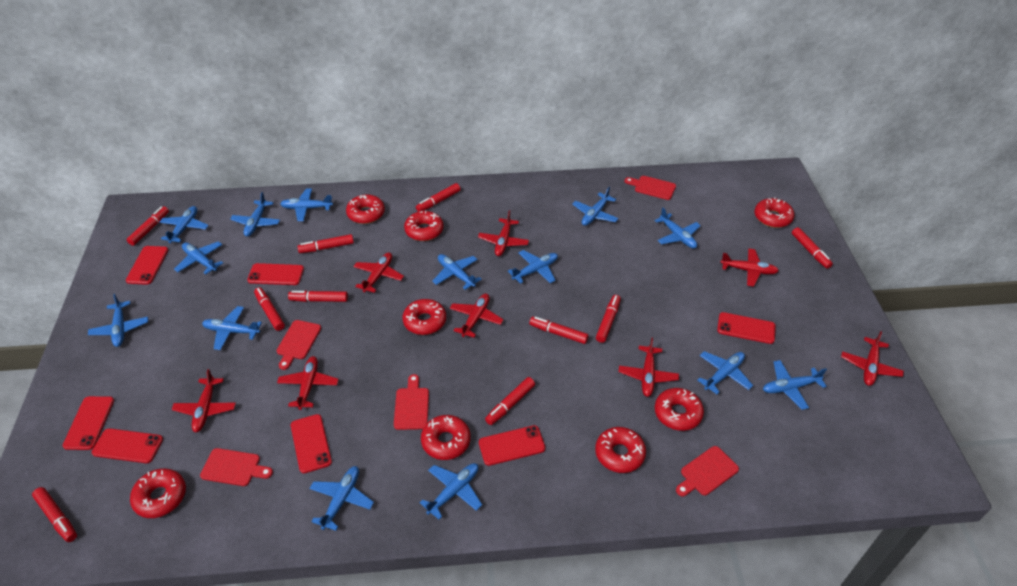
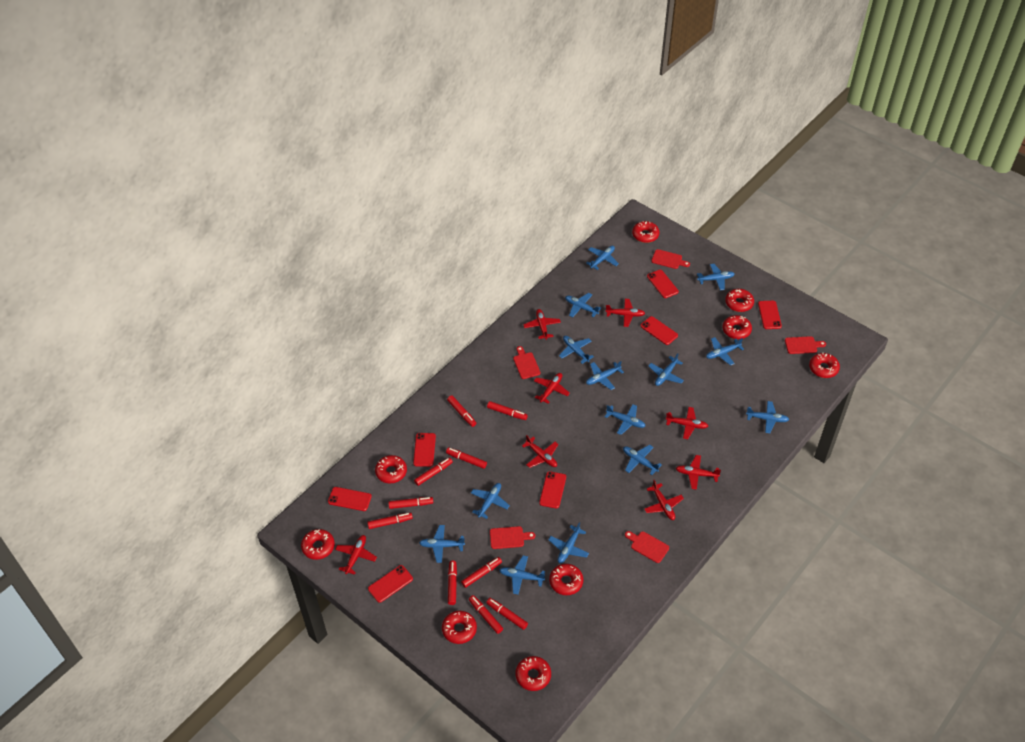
red donut: [130,468,186,518] [346,194,385,224] [403,299,446,335] [404,211,444,241] [421,415,471,460] [595,427,646,473] [655,388,704,431] [754,197,794,228] = 8 -> [301,529,335,560] [375,455,407,483] [442,611,477,644] [515,656,551,691] [549,564,583,595] [632,221,659,243] [723,315,752,339] [725,289,754,312] [809,353,840,378] = 9

